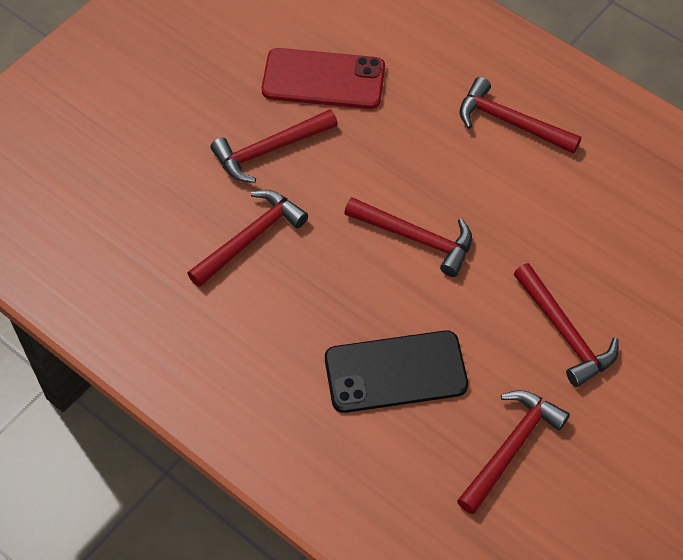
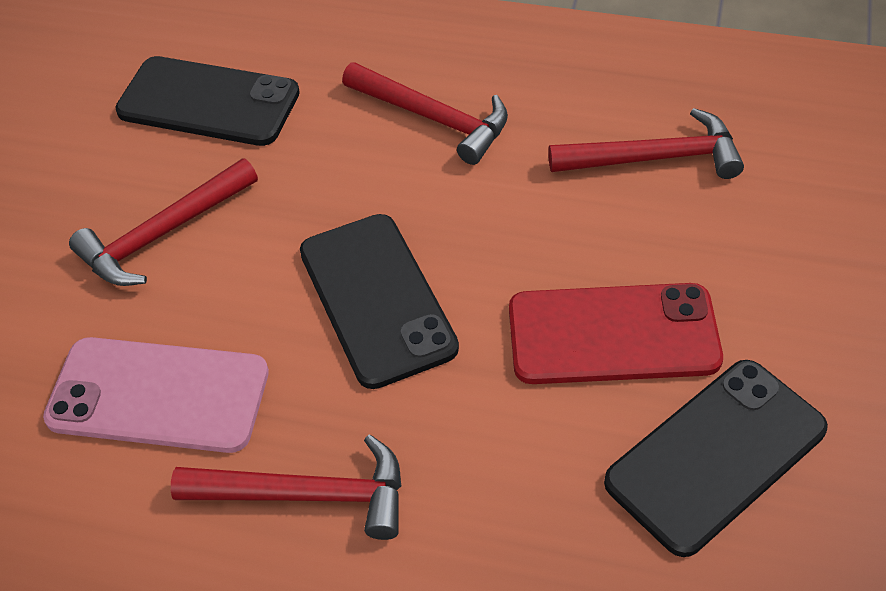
black phone: [325,330,468,413] = 1 -> [115,56,300,146] [300,214,459,389] [604,360,828,557] = 3
pink phone: none = 0 -> [43,337,269,453] = 1
red hammer: [187,190,308,287] [210,109,338,183] [344,197,472,277] [457,390,570,514] [460,77,581,154] [514,263,619,387] = 6 -> [69,158,258,286] [171,435,401,540] [342,62,508,165] [548,108,744,179] = 4

